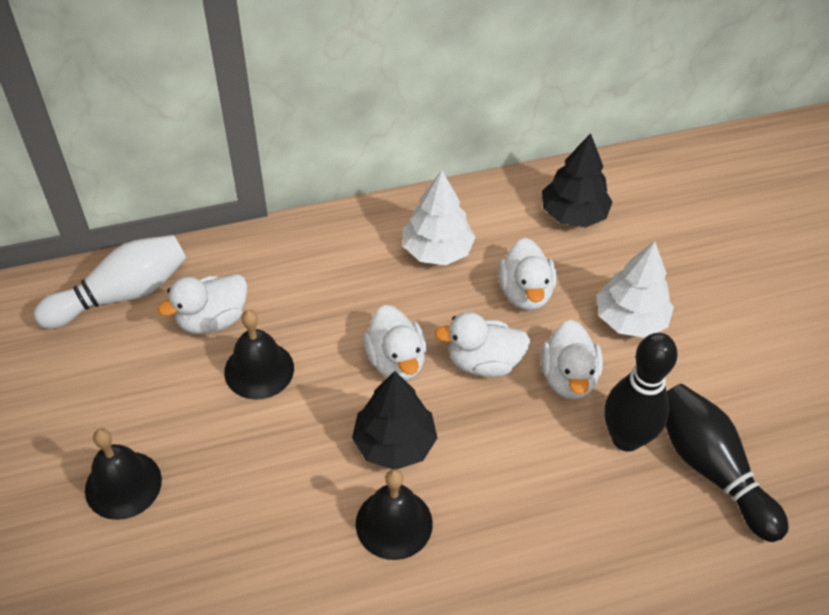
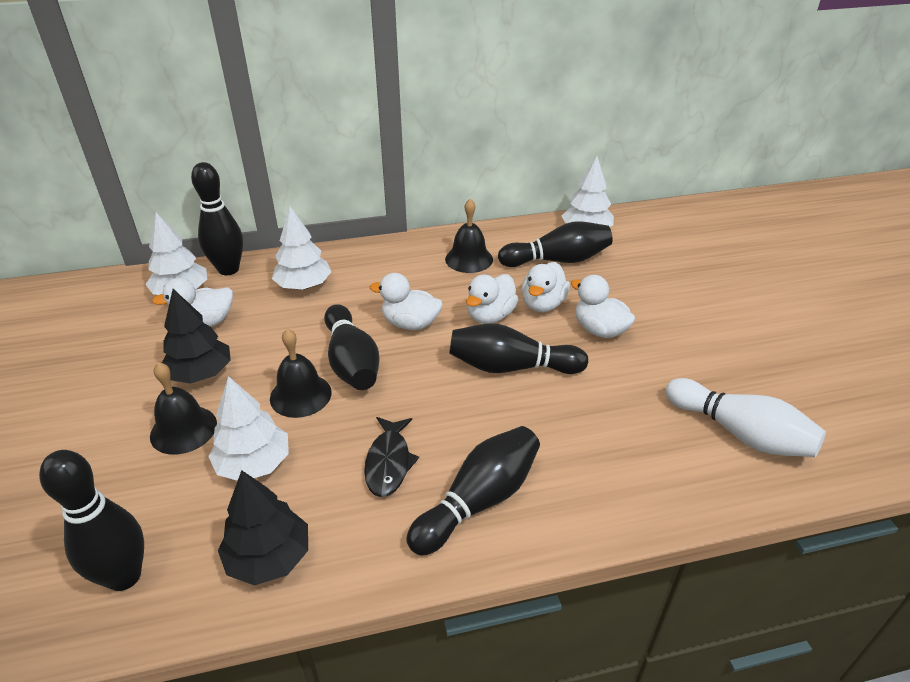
black bowling pin: [604,333,678,452] [666,384,789,542] = 2 -> [39,450,144,591] [191,162,243,275] [324,304,380,390] [407,426,540,556] [449,323,588,374] [498,221,613,267] = 6
black fish: none = 0 -> [364,417,419,497] = 1
white tree: [403,170,476,265] [596,241,674,338] = 2 -> [145,212,207,295] [208,376,289,481] [272,206,332,290] [562,156,614,227] = 4

